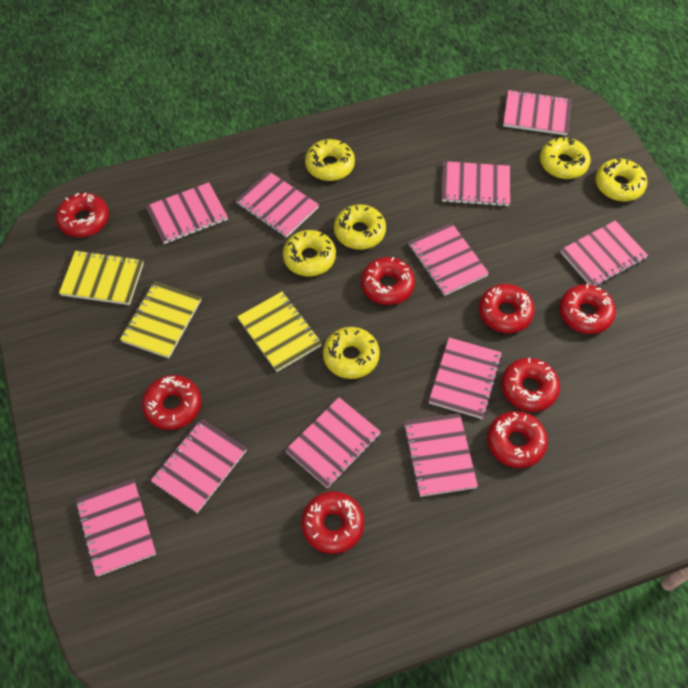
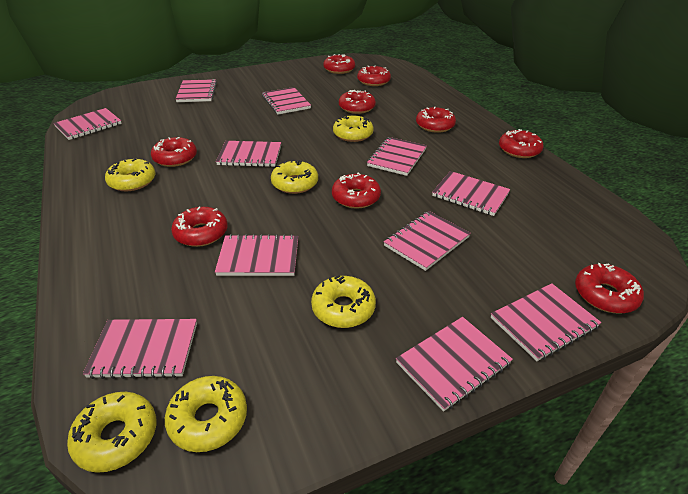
red donut: [56,193,109,237] [142,375,201,430] [301,491,364,554] [361,257,415,305] [479,284,535,333] [487,411,548,468] [501,358,560,412] [559,284,616,334] = 8 -> [151,137,197,167] [171,207,228,247] [324,54,355,74] [332,173,381,209] [339,90,376,114] [357,65,391,86] [416,107,456,133] [499,129,543,158] [575,263,644,313] = 9
yellow notebook: [59,250,144,305] [120,281,201,359] [237,292,322,372] = 3 -> none = 0

